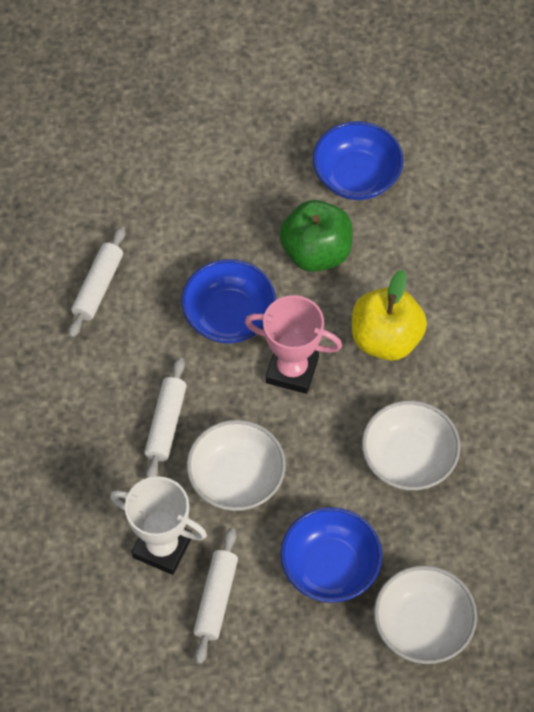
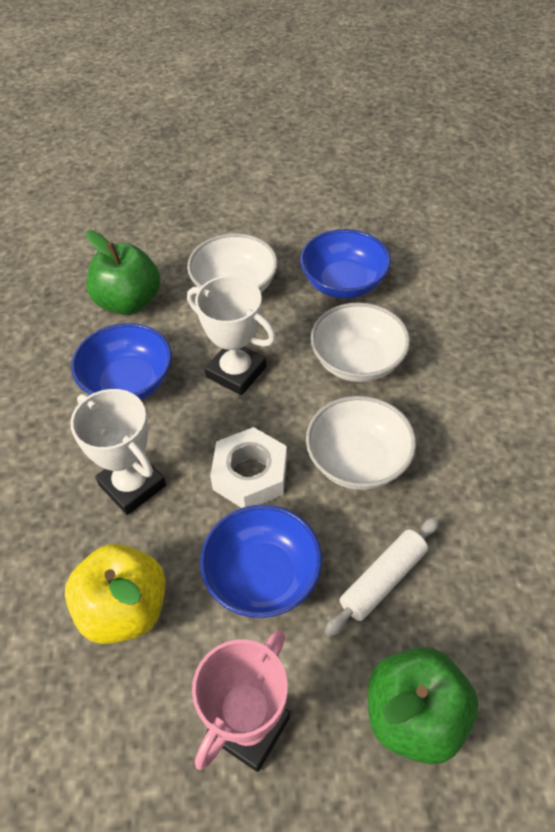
green apple: [279,200,353,272] = 1 -> [86,230,160,315] [368,647,479,765] = 2
white nut: none = 0 -> [210,427,287,508] = 1
white rolling pin: [68,227,126,338] [144,357,187,478] [193,528,238,664] = 3 -> [324,517,440,637] = 1
white trophy: [110,476,207,575] = 1 -> [70,389,166,515] [187,276,276,395] = 2

